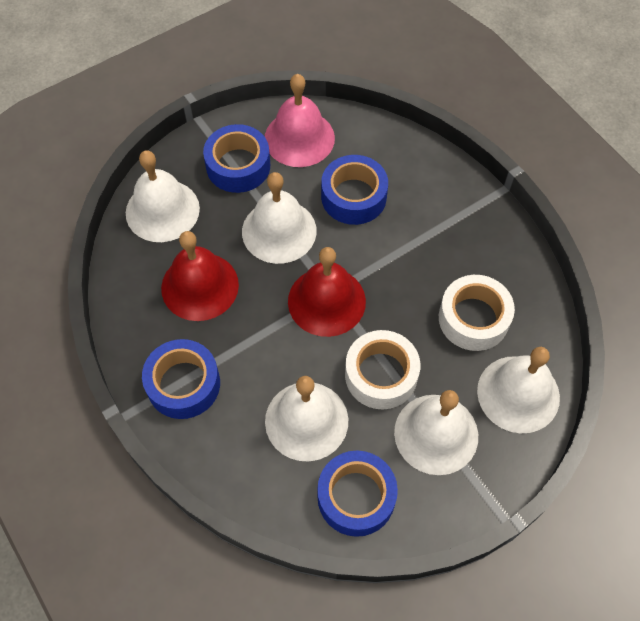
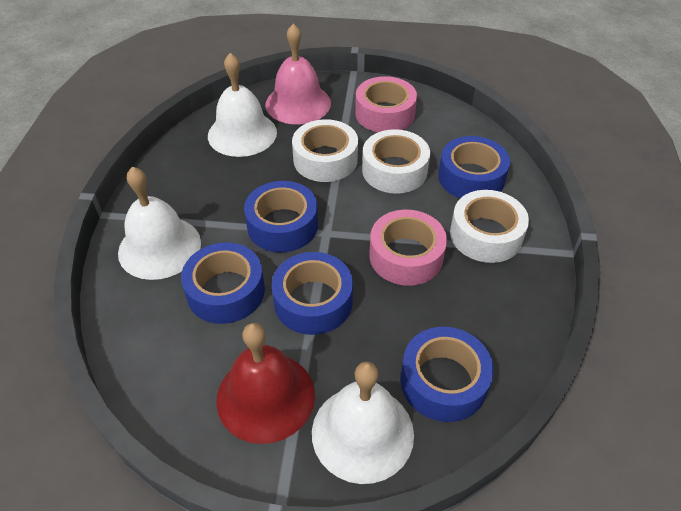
blue tape: [142,339,220,419] [203,124,270,193] [317,451,398,537] [321,155,388,225] = 4 -> [181,242,265,324] [244,181,318,252] [272,252,353,335] [400,327,494,422] [438,136,510,198] = 5
pink tape: none = 0 -> [355,76,417,132] [370,210,447,286] = 2
red bell: [161,231,239,321] [288,247,366,337] = 2 -> [216,323,315,444] = 1
white bell: [126,150,200,242] [242,172,317,264] [265,376,348,461] [394,390,478,475] [477,347,560,433] = 5 -> [118,166,201,280] [208,53,277,157] [312,362,414,484] = 3
white tape: [345,330,420,409] [439,275,515,351] = 2 -> [292,119,358,182] [362,129,430,194] [450,190,529,263] = 3

